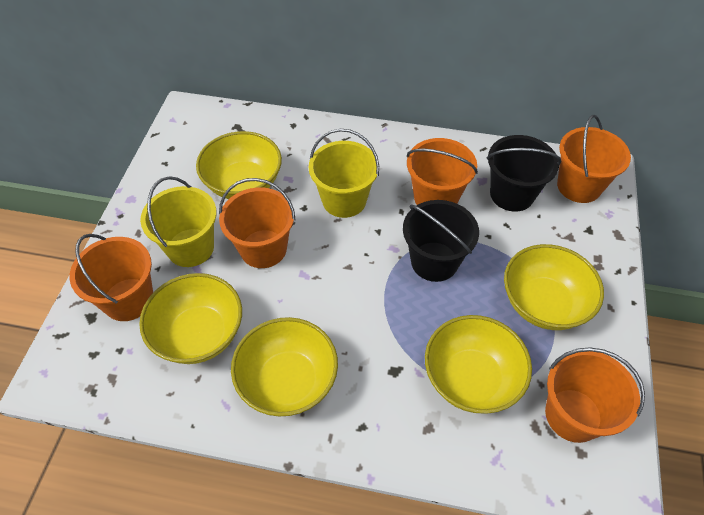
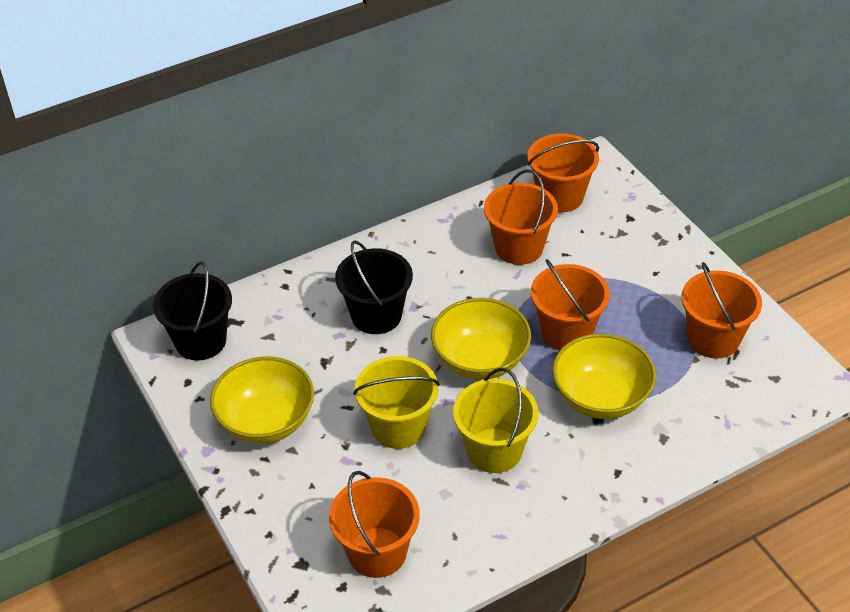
yellow bowl: [139,273,242,364] [196,131,282,199] [231,317,338,416] [425,315,532,414] [504,244,604,330] = 5 -> [210,356,314,444] [431,298,531,380] [552,334,656,419] = 3

